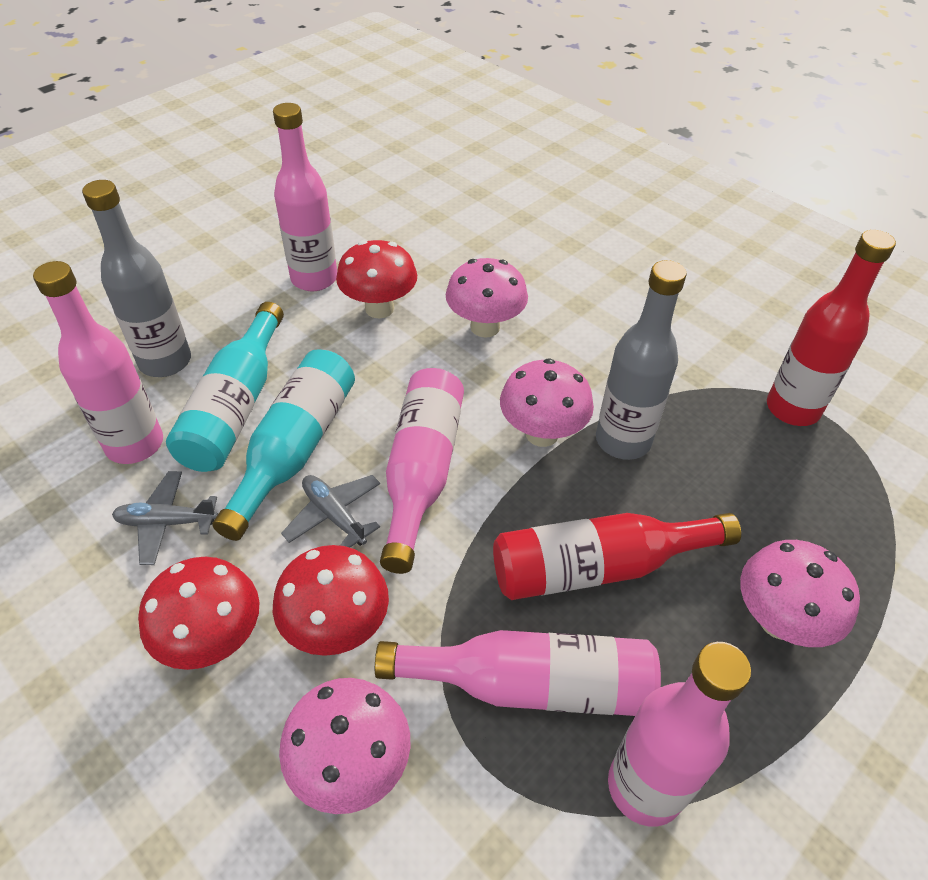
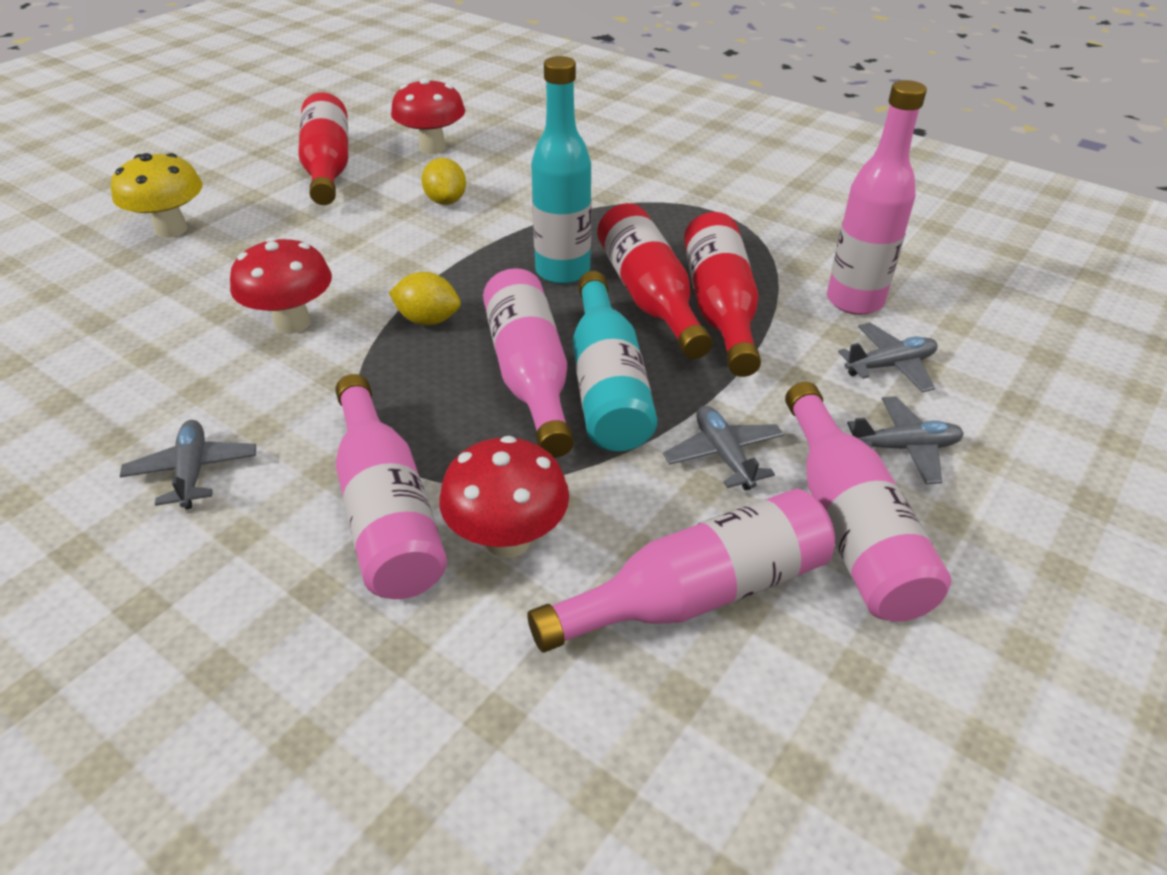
grey bottle: [82,180,191,377] [596,260,687,460] = 2 -> none = 0
grey plane: [112,471,218,565] [281,475,380,548] = 2 -> [120,420,256,509] [663,406,784,491] [838,323,938,392] [847,396,964,484] = 4
pink mushroom: [279,678,411,814] [446,258,528,338] [500,358,594,447] [740,540,860,647] = 4 -> none = 0
red bottle: [493,513,741,600] [767,230,896,426] = 2 -> [298,92,348,205] [597,203,713,359] [684,212,761,377] = 3
yellow lemon: none = 0 -> [389,272,461,325] [421,158,466,205] = 2
yellow mushroom: none = 0 -> [111,153,203,238] = 1

